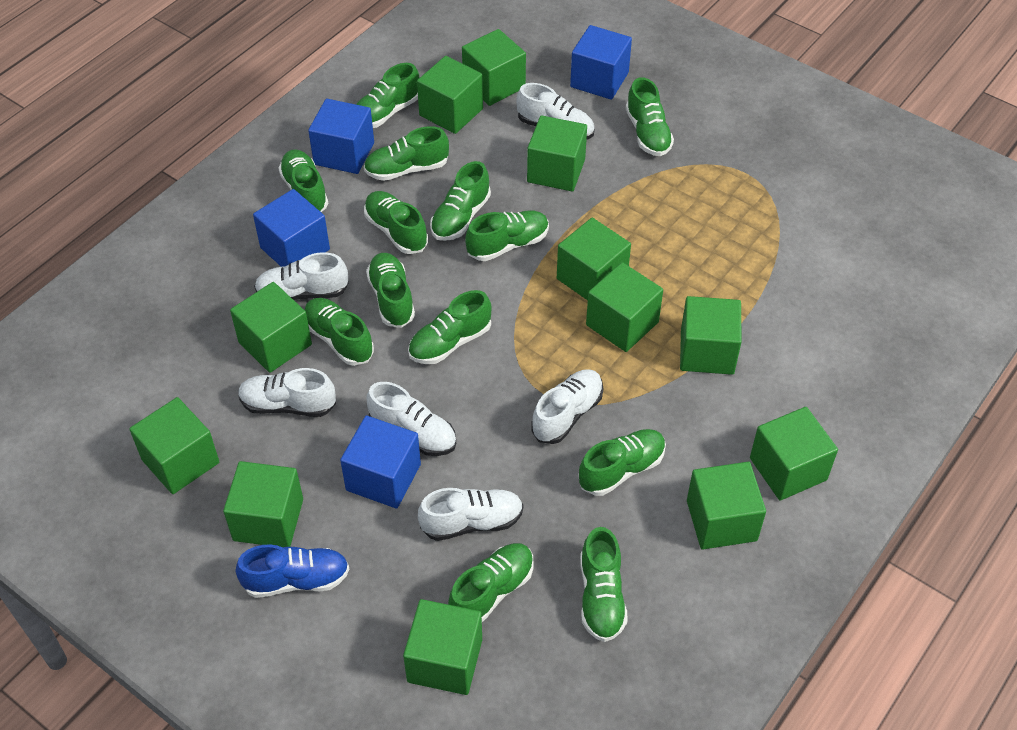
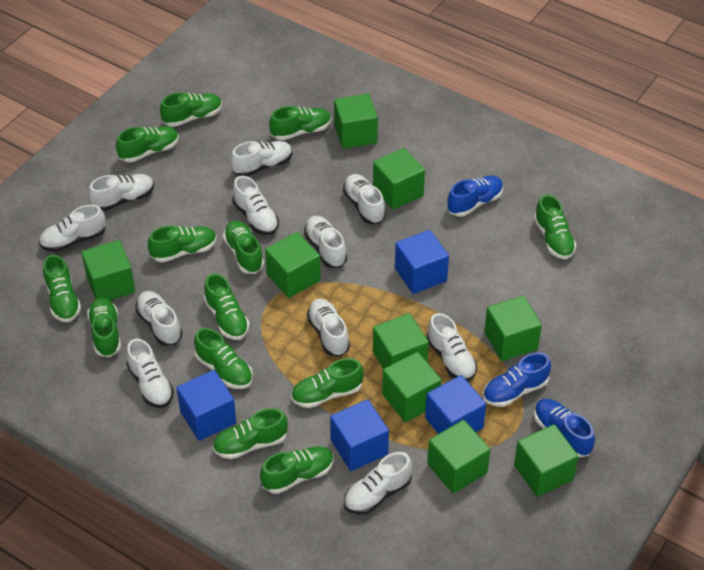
blue shoe: [236,544,349,598] = 1 -> [447,176,503,216] [483,352,551,407] [534,399,595,458] = 3
green cube: [129,397,219,494] [223,461,303,547] [230,282,312,373] [403,599,482,695] [417,56,483,134] [462,29,526,106] [527,115,587,191] [557,218,631,300] [586,262,663,352] [680,296,742,375] [687,462,766,550] [750,407,838,501] = 12 -> [81,240,135,300] [265,232,321,298] [334,94,378,149] [373,148,425,210] [373,313,429,369] [382,352,442,422] [427,420,490,494] [484,296,542,361] [514,424,579,497] = 9
white shoe: [238,368,336,417] [254,252,349,300] [366,382,456,456] [418,488,523,541] [516,83,595,140] [531,369,603,444] = 6 -> [39,205,106,252] [88,174,154,211] [126,339,174,408] [135,291,183,346] [230,141,292,176] [232,176,279,235] [304,216,347,268] [307,299,350,357] [343,174,386,224] [344,452,412,514] [427,313,477,381] = 11

